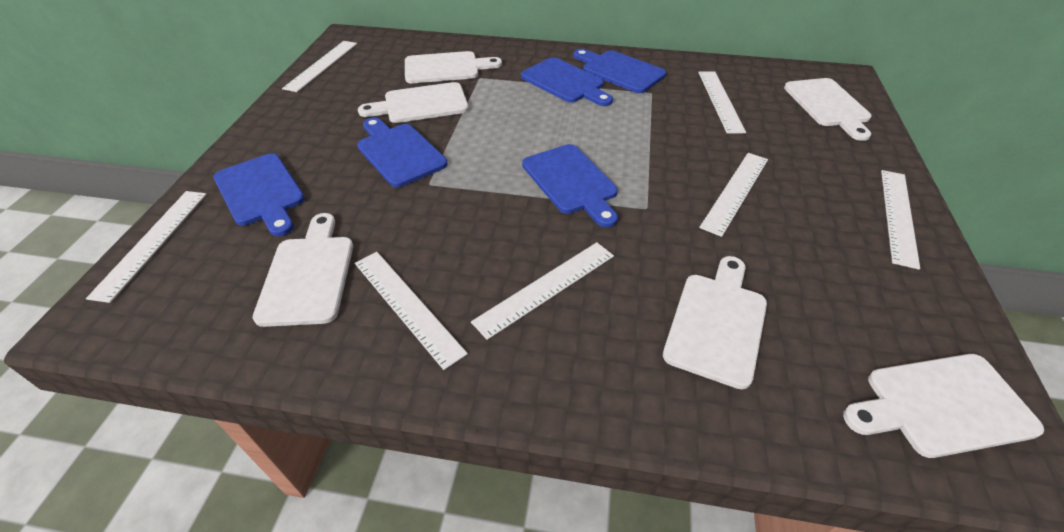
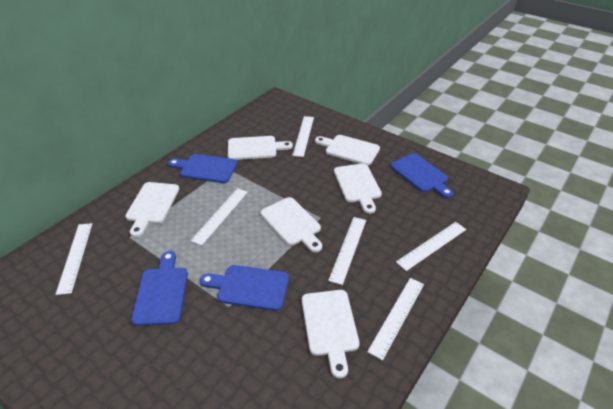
blue cutting board: [213,153,305,236] [357,117,448,187] [521,57,613,106] [522,144,618,228] [573,49,666,93] = 5 -> [131,251,188,326] [168,154,237,183] [200,265,289,311] [390,153,453,198] = 4
white ruler: [86,191,207,303] [282,41,357,92] [355,252,468,370] [471,242,614,340] [698,71,746,134] [699,153,768,237] [881,170,920,270] = 7 -> [56,223,92,295] [190,188,248,246] [292,116,314,157] [328,217,366,285] [367,278,424,360] [396,222,466,271] = 6

